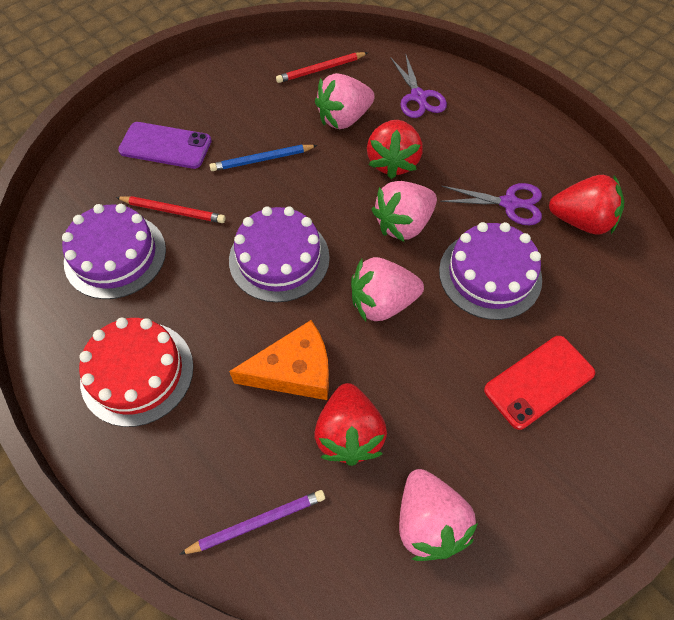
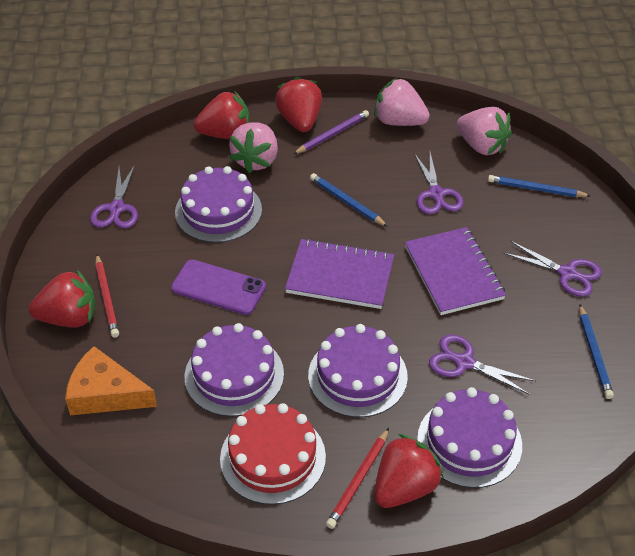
blue pencil: [209,145,318,171] = 1 -> [310,173,388,227] [488,175,590,197] [579,305,614,399] = 3
pink strawberry: [315,73,375,129] [351,257,424,322] [372,181,437,242] [399,469,478,561] = 4 -> [229,122,278,173] [374,77,430,126] [456,107,512,155] = 3
purple cake: [62,204,166,299] [229,207,330,302] [439,222,542,320] = 3 -> [175,166,262,243] [185,323,284,417] [308,324,408,417] [417,387,522,488] = 4
purple notebook: none = 0 -> [285,238,394,309] [405,227,506,315] = 2
purple scissors: [390,53,447,118] [440,183,542,225] = 2 -> [90,165,138,228] [414,152,464,214] [429,334,536,395] [503,241,602,297] = 4
red phone: [484,336,595,430] = 1 -> none = 0
red strawberry: [314,383,387,466] [367,120,423,179] [549,175,624,234] = 3 -> [29,270,96,328] [194,91,249,139] [275,77,322,132] [374,434,444,508] = 4

